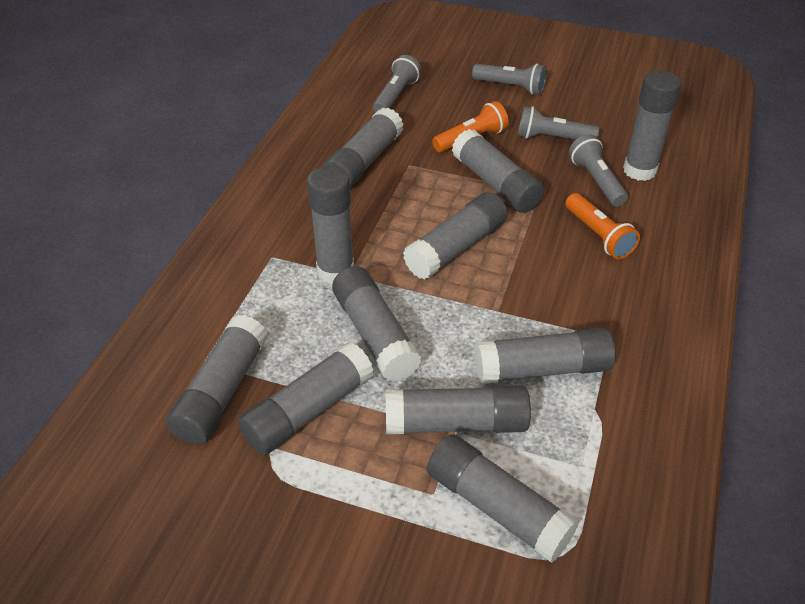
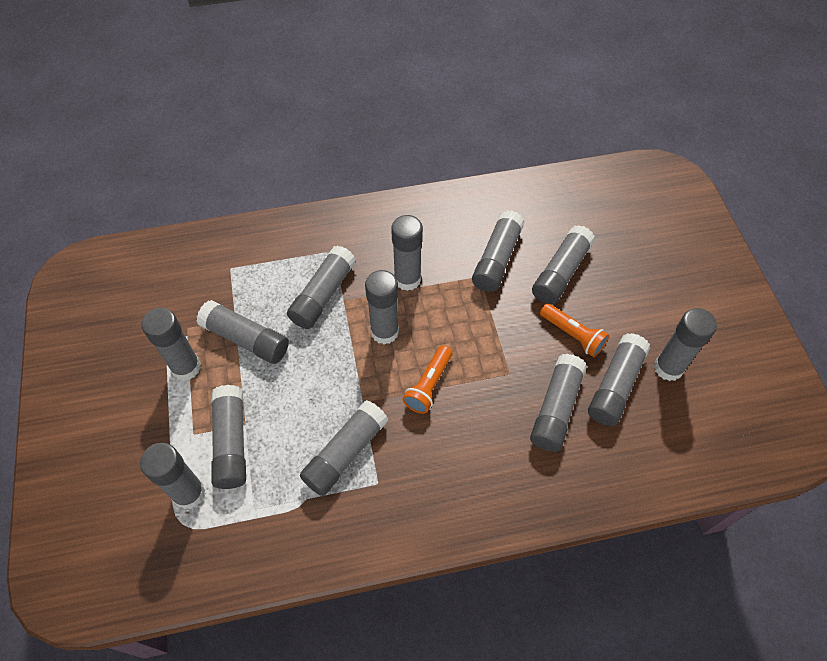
grey flashlight: [373,55,421,112] [472,64,547,95] [518,106,599,140] [569,134,628,207] = 4 -> none = 0
grey glue stick: [166,315,268,445] [238,342,374,455] [307,166,354,284] [324,108,404,188] [332,266,422,382] [386,385,531,434] [403,192,508,280] [427,434,579,563] [452,129,544,213] [474,328,616,384] [623,70,681,181] = 11 -> [140,443,205,509] [142,308,201,381] [196,300,289,364] [211,385,246,489] [287,245,356,329] [300,400,388,496] [365,270,399,344] [391,215,423,291] [472,210,525,292] [530,354,587,452] [532,225,595,305] [588,333,650,426] [654,308,717,381] = 13

